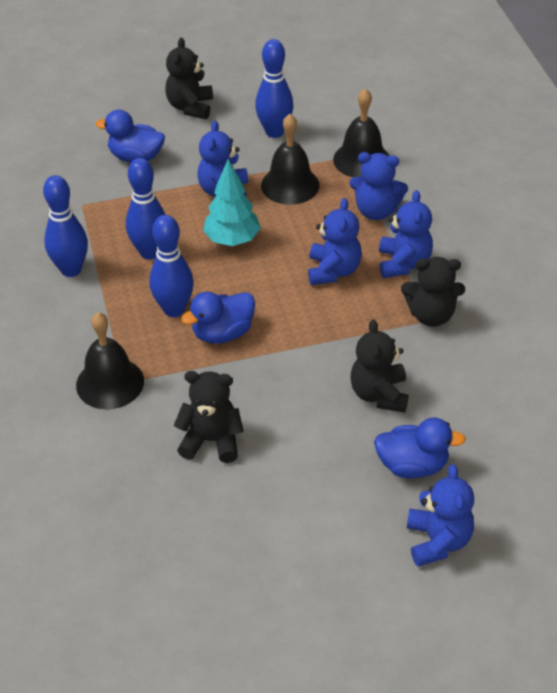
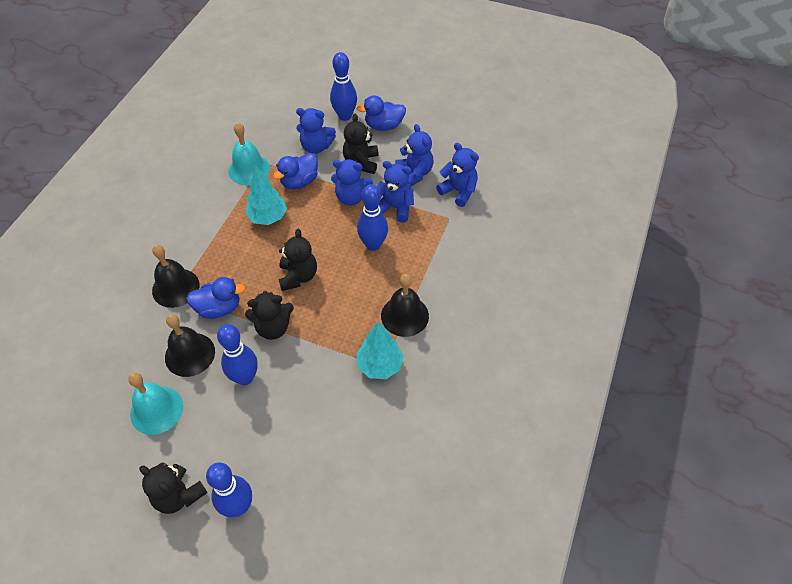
turquoise bell: none = 0 -> [128,373,183,435] [228,122,270,185] = 2
turquoise tree: [203,159,261,246] = 1 -> [246,166,287,225] [356,322,404,379] = 2

